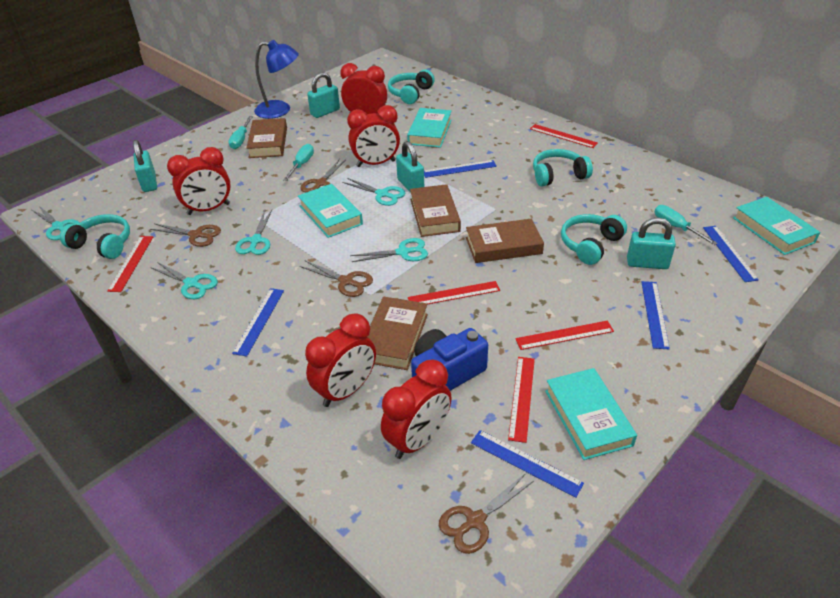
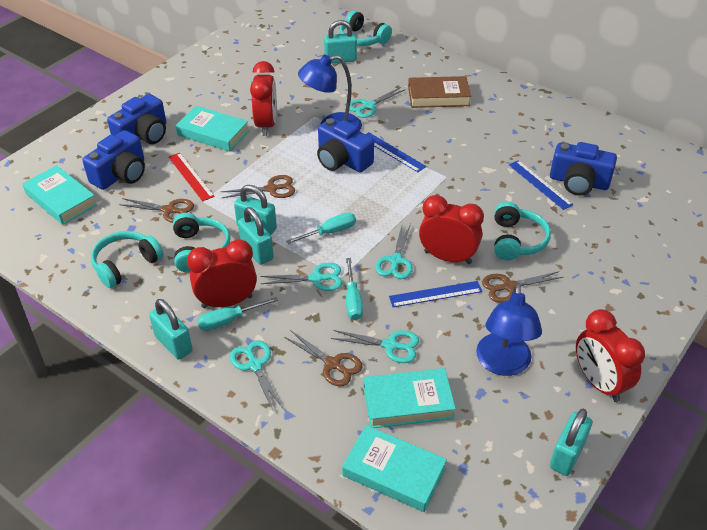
blue camera: [411,328,488,391] = 1 -> [82,130,145,190] [107,94,166,144] [317,118,374,172] [550,142,617,196] = 4
blue lamp: [254,40,299,119] = 1 -> [298,55,362,131] [476,283,542,376] = 2
blue ruler: [232,288,284,356] [424,160,497,178] [471,430,584,498] [642,281,670,349] [703,226,759,282] = 5 -> [365,132,426,172] [389,281,482,307] [509,160,573,210] = 3
brown book: [246,118,287,158] [367,297,428,370] [410,184,461,237] [466,219,544,263] = 4 -> [408,76,471,108] = 1
red clock: [167,147,231,215] [305,314,376,407] [340,63,387,114] [347,105,400,167] [381,360,451,459] = 5 -> [187,239,257,308] [250,61,277,136] [419,195,484,264] [576,309,645,402] = 4
red ruler: [107,236,153,292] [408,281,500,304] [508,357,535,443] [515,321,614,350] [530,124,598,148] = 5 -> [168,153,215,201] = 1
turquoise padlock: [133,140,157,192] [307,72,340,118] [396,141,424,193] [627,218,676,269] = 4 -> [149,299,193,360] [234,185,277,235] [238,207,274,265] [324,20,357,63] [550,409,592,476] = 5

